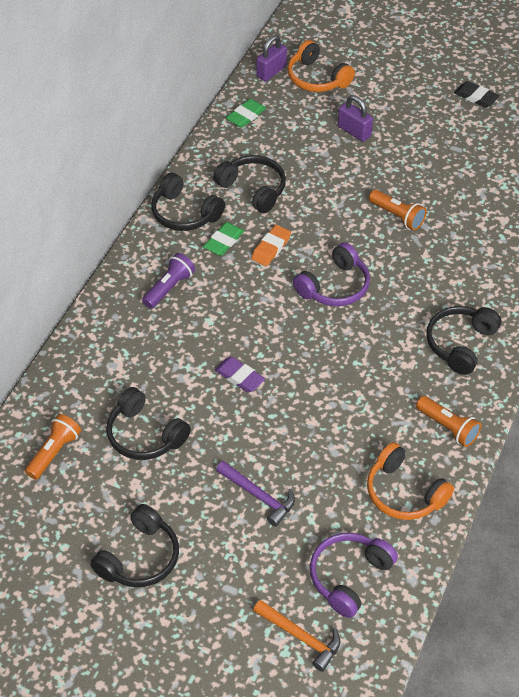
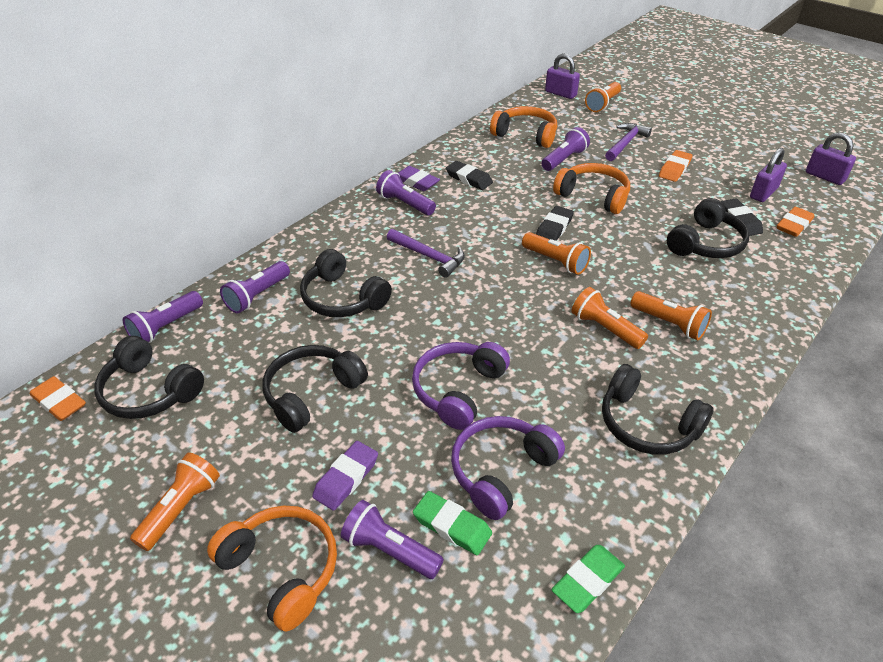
black eraser: [454,81,500,108] = 1 -> [446,161,493,190] [536,206,574,241] [721,199,763,236] = 3
orange eraser: [251,225,291,266] = 1 -> [30,376,86,421] [659,150,693,182] [777,207,814,237] = 3
orange flashlight: [25,414,81,480] [369,190,427,230] [416,396,481,447] = 3 -> [130,452,220,551] [522,232,591,275] [571,287,648,349] [585,82,621,112] [631,291,712,340] = 5
orange hammer: [253,600,341,672] = 1 -> none = 0
orange headphones: [287,40,355,92] [367,442,454,520] = 2 -> [207,506,337,632] [490,106,557,148] [553,163,630,214] = 3
purple eraser: [215,357,265,393] = 1 -> [312,441,378,511] [398,166,440,191] = 2
purple flashlight: [142,253,195,309] = 1 -> [123,291,203,343] [220,261,290,313] [341,500,444,579] [376,170,436,215] [542,127,590,171] = 5
purple hammer: [216,461,295,527] = 1 -> [387,229,465,278] [605,123,652,161] = 2
purple padlock: [256,35,287,82] [338,95,373,142] = 2 -> [545,54,580,99] [750,148,787,202] [806,132,856,185] = 3

